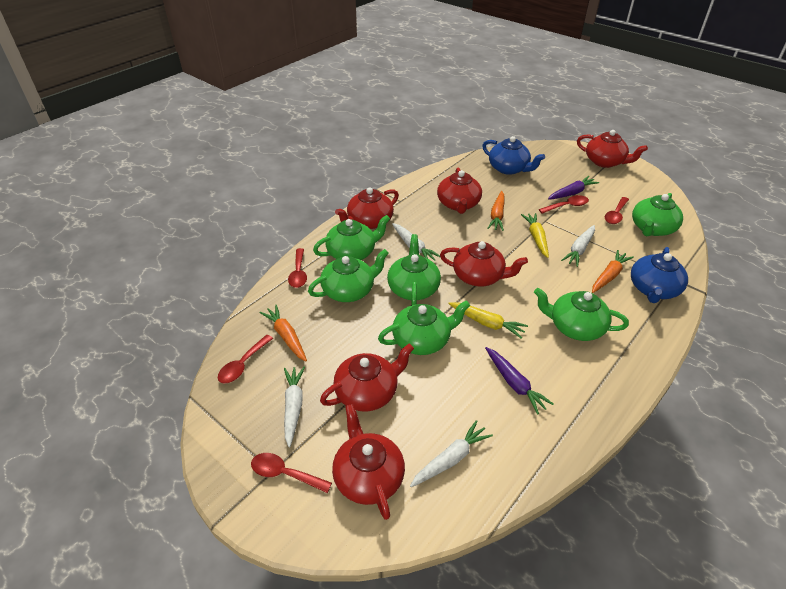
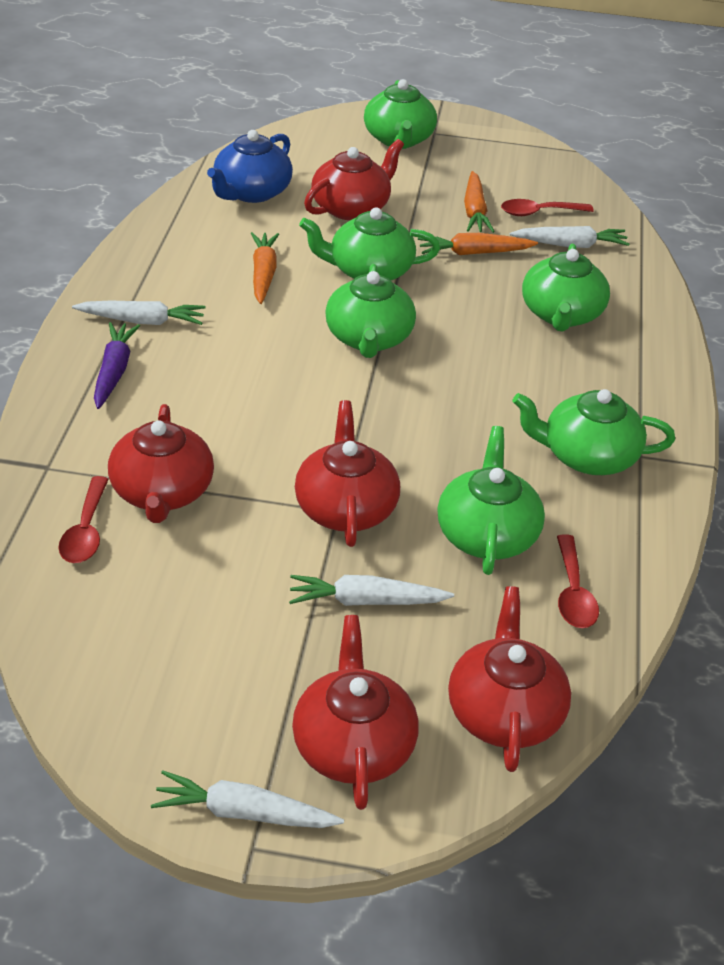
blue teapot: [482,136,545,175] [631,247,688,303] = 2 -> [207,130,293,203] = 1
purple carrot: [485,347,554,415] [548,176,599,200] = 2 -> [94,322,140,409] = 1
red spoon: [218,335,273,383] [251,453,332,493] [288,248,307,288] [539,195,589,214] [605,197,629,224] = 5 -> [59,476,109,563] [501,199,594,216] [557,534,599,628] = 3
red teapot: [320,343,414,411] [332,404,405,520] [335,187,399,229] [437,167,482,214] [440,241,528,286] [577,130,648,168] = 6 -> [108,404,214,523] [292,615,419,810] [295,400,400,547] [304,139,404,220] [448,586,571,772] = 5
yellow carrot: [448,302,528,339] [521,213,549,258] = 2 -> none = 0

